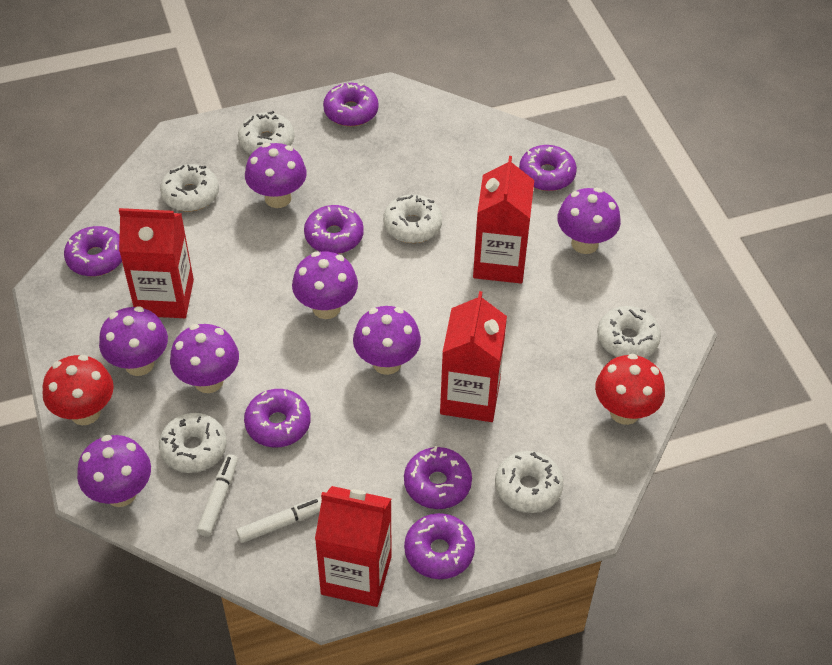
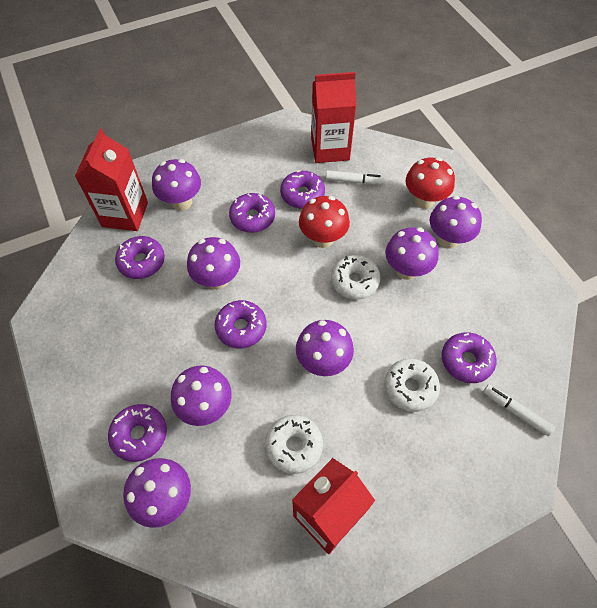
purple donut: [64,226,122,276] [244,389,311,447] [304,205,364,254] [323,83,379,127] [404,446,472,509] [404,513,475,579] [519,145,577,191] = 7 -> [108,404,167,462] [115,236,165,279] [214,300,267,349] [229,193,275,233] [280,170,325,209] [442,332,497,383] = 6
red carton: [119,208,194,318] [315,486,392,607] [440,291,507,422] [473,156,534,284] = 4 -> [75,129,148,231] [292,458,375,554] [311,72,356,163] = 3
white donut: [159,413,227,473] [160,164,219,211] [238,111,294,154] [383,194,442,243] [495,451,563,513] [597,306,661,358] = 6 -> [265,415,323,474] [331,255,381,300] [384,359,440,412] = 3

